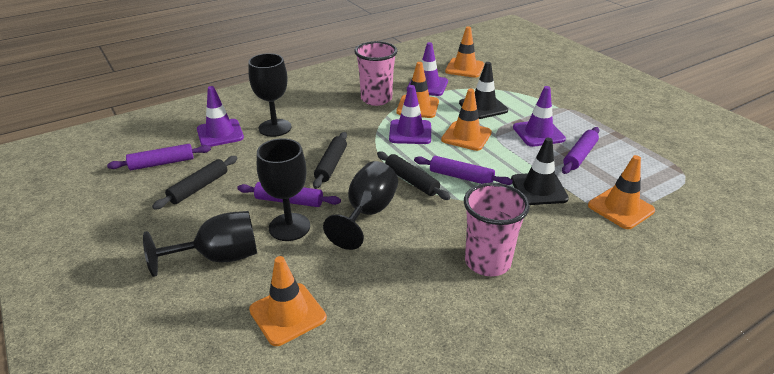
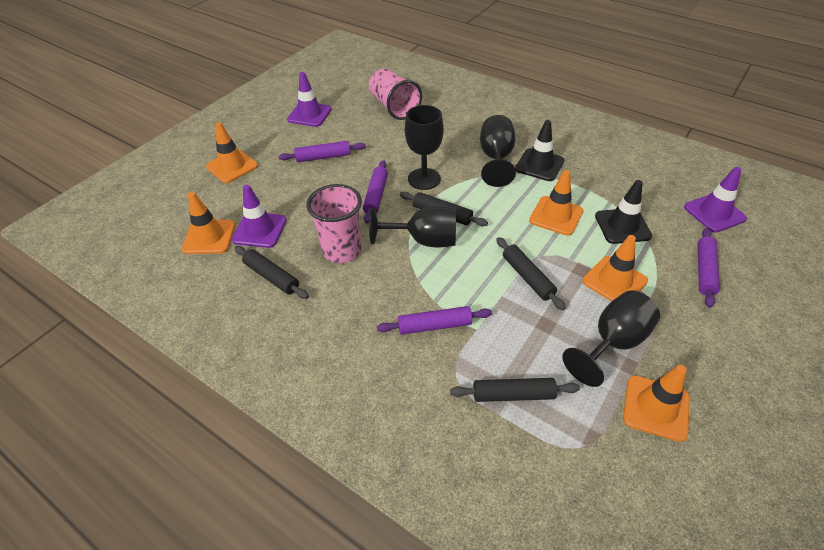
black rolling pin: [152,156,238,210] [313,132,347,189] [377,151,451,200] = 3 -> [234,246,309,299] [400,192,488,226] [450,378,580,402] [496,237,566,311] = 4
purple traffic cone: [197,86,244,147] [389,85,431,144] [407,42,448,96] [513,86,566,147] = 4 -> [232,185,287,248] [287,72,332,127] [684,167,747,233] = 3

